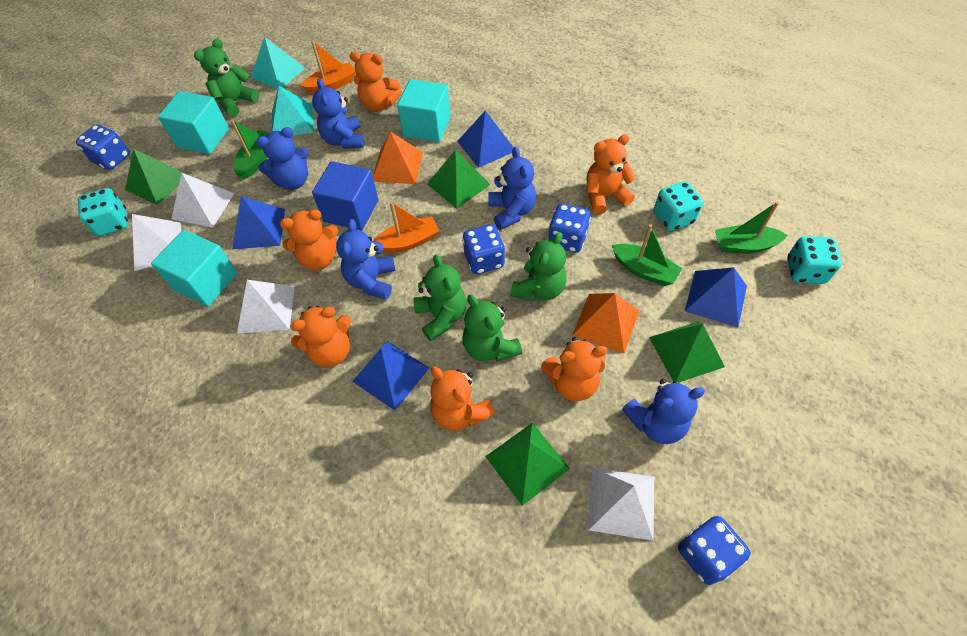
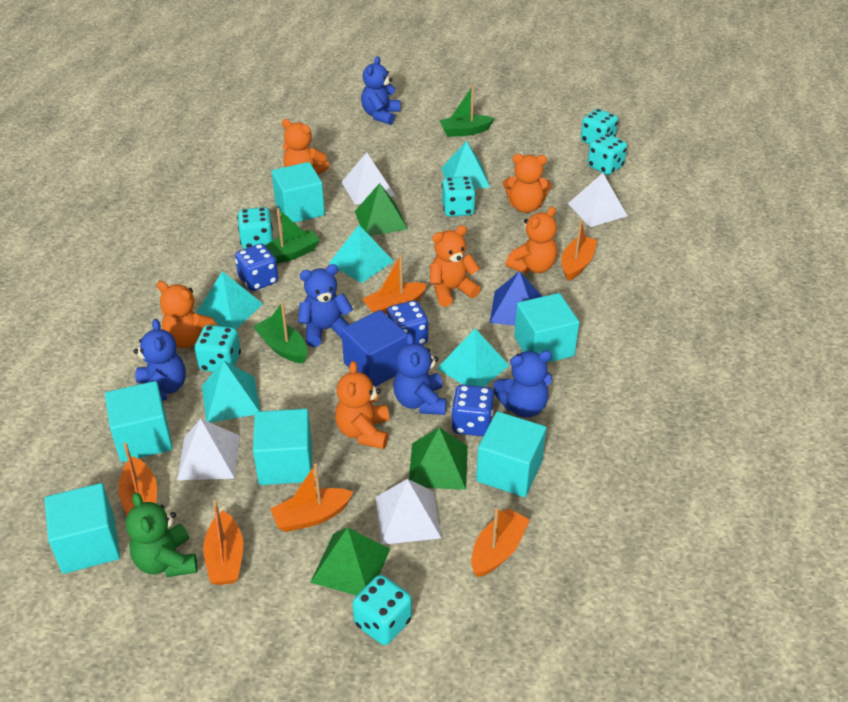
blue dice: [76,124,130,170] [462,224,505,274] [548,203,591,253] [678,516,751,585] = 4 -> [235,244,278,291] [386,301,429,345] [451,385,494,436] = 3
blue pyramid: [232,196,285,249] [352,341,429,410] [457,110,514,168] [685,267,747,327] = 4 -> [490,271,542,326] = 1
green pyramid: [125,149,185,205] [427,150,490,209] [485,423,570,506] [649,322,725,383] = 4 -> [310,527,390,596] [354,183,408,236] [409,428,468,490] = 3
green teddy bear: [194,38,259,117] [414,254,467,341] [462,294,522,362] [511,232,567,302] = 4 -> [126,492,197,577] = 1
orange boat: [301,40,356,94] [373,202,439,253] = 2 -> [118,442,157,515] [203,500,243,585] [270,463,353,532] [362,254,427,314] [471,507,530,577] [561,220,597,281] = 6
orange pyramid: [373,131,423,184] [573,293,639,353] = 2 -> none = 0
turquoise cube: [151,230,237,307] [158,91,229,154] [397,79,451,142] = 3 -> [45,483,120,574] [105,381,173,462] [253,409,312,485] [272,162,325,223] [476,411,546,497] [514,293,579,363] = 6
turquoise dice: [78,188,128,236] [654,181,703,231] [787,236,842,284] = 3 -> [195,325,241,372] [237,207,273,249] [352,575,412,645] [441,176,476,217] [581,109,618,144] [588,134,627,175] = 6
turquoise pyramid: [251,37,305,89] [272,86,314,136] = 2 -> [196,271,263,329] [202,361,260,423] [329,225,393,283] [437,329,510,387] [441,141,490,189] = 5

